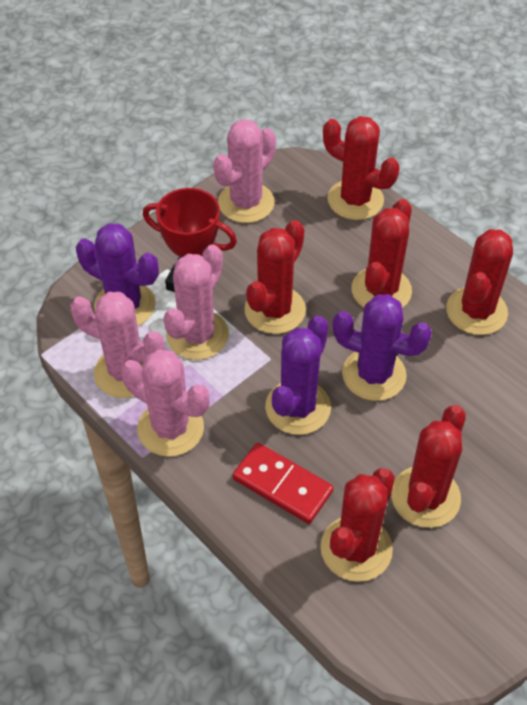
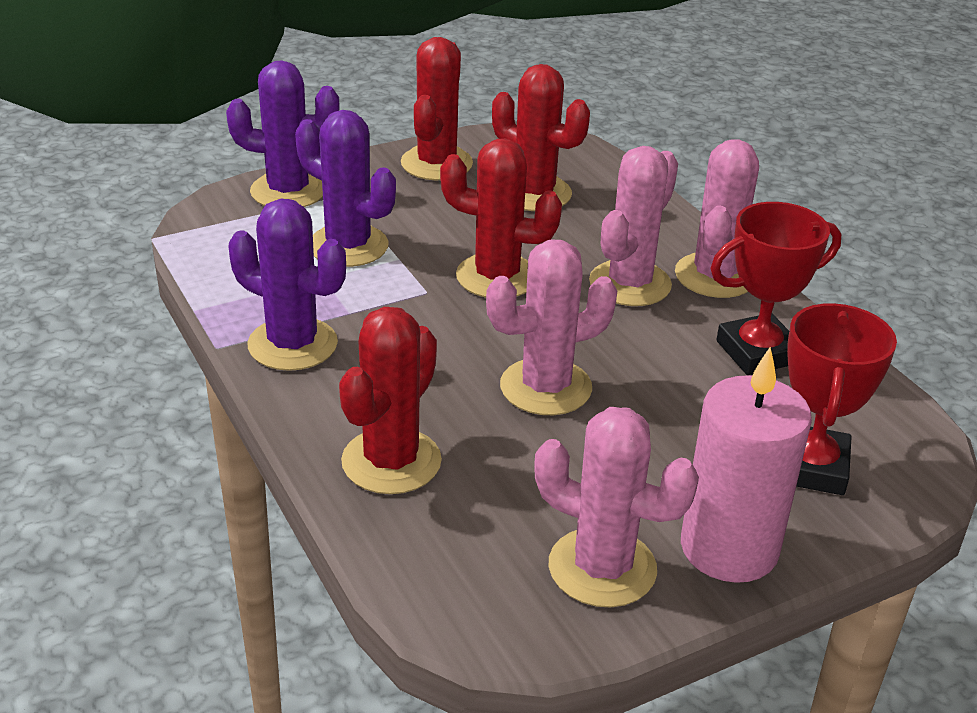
pink candle: none = 0 -> [681,347,812,583] = 1
red cactus: [244,220,306,334] [320,468,395,582] [323,116,399,220] [351,199,412,308] [391,405,466,528] [446,229,513,335] = 6 -> [339,307,442,494] [401,37,473,180] [440,139,562,298] [492,64,590,211] = 4
red domino: [233,443,334,524] = 1 -> none = 0
red trophy: [143,188,237,292] = 1 -> [710,202,842,375] [787,303,897,495] = 2

